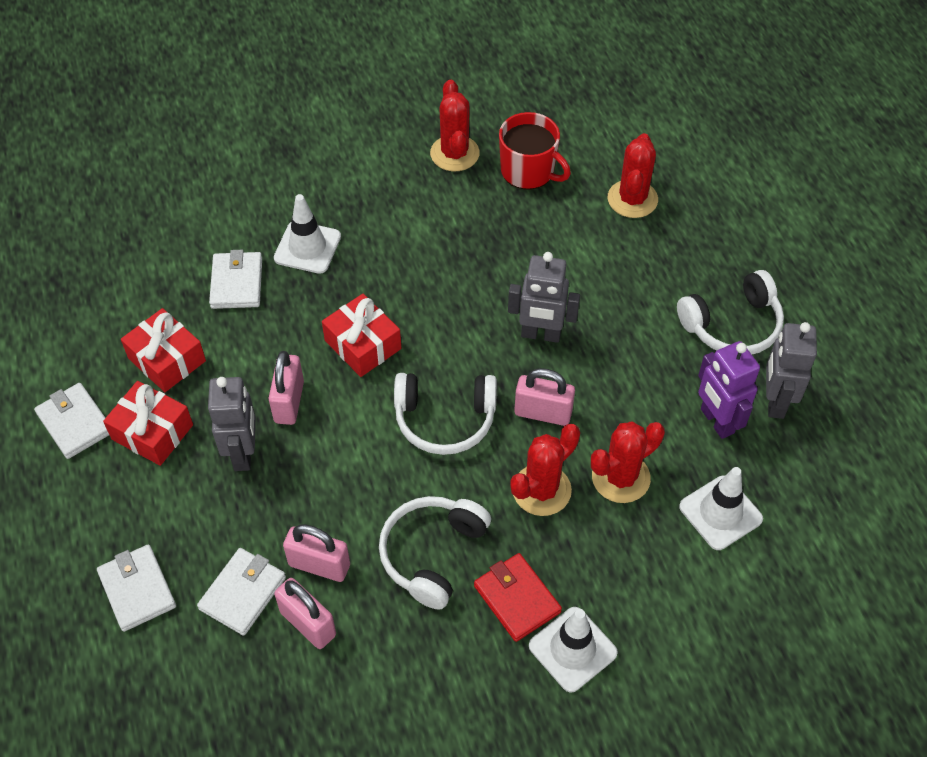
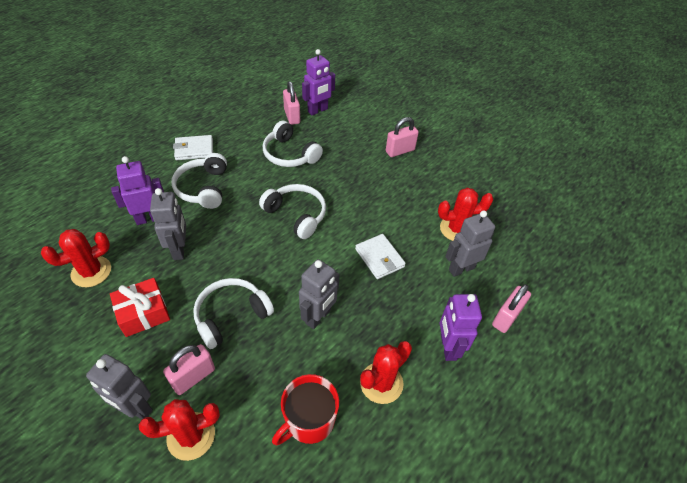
grey robot: [208,377,256,471] [508,252,580,343] [766,322,817,419] = 3 -> [86,354,153,419] [150,188,186,260] [299,259,339,329] [445,210,495,277] = 4
purple robot: [698,341,760,439] = 1 -> [111,156,164,225] [302,49,335,115] [440,294,482,361] = 3
red gift: [103,381,193,466] [121,308,206,392] [322,294,401,377] = 3 -> [110,278,170,337] = 1
red wallet: [474,553,562,642] = 1 -> none = 0
white headphones: [379,496,491,610] [394,373,497,455] [677,270,784,354] = 3 -> [172,153,227,209] [193,278,274,349] [259,184,326,239] [263,121,323,167] = 4
white traffic cone: [274,194,341,274] [529,607,618,693] [679,467,763,550] = 3 -> none = 0
white wallet: [34,383,109,459] [97,544,176,632] [197,548,286,636] [209,250,262,309] = 4 -> [173,135,213,160] [355,234,406,279] = 2

